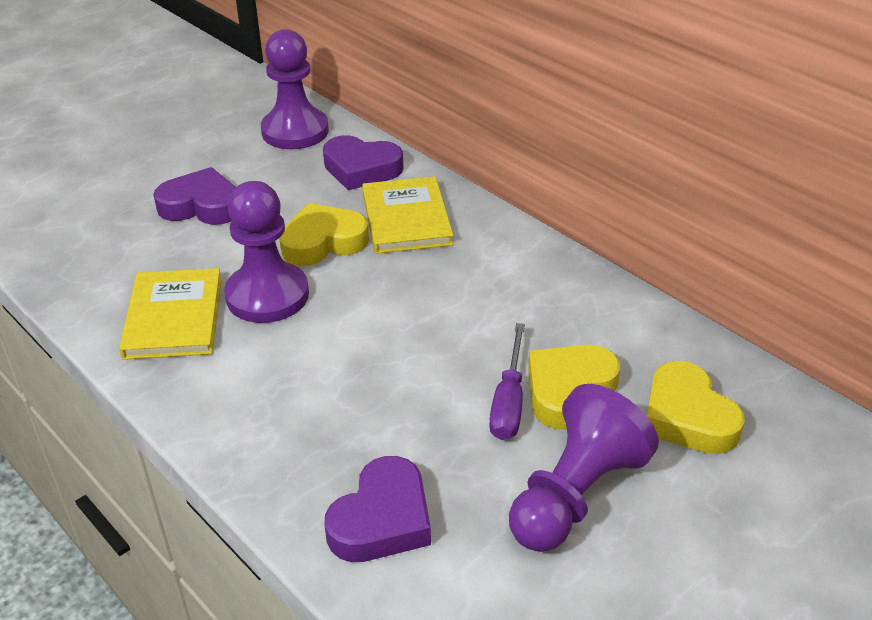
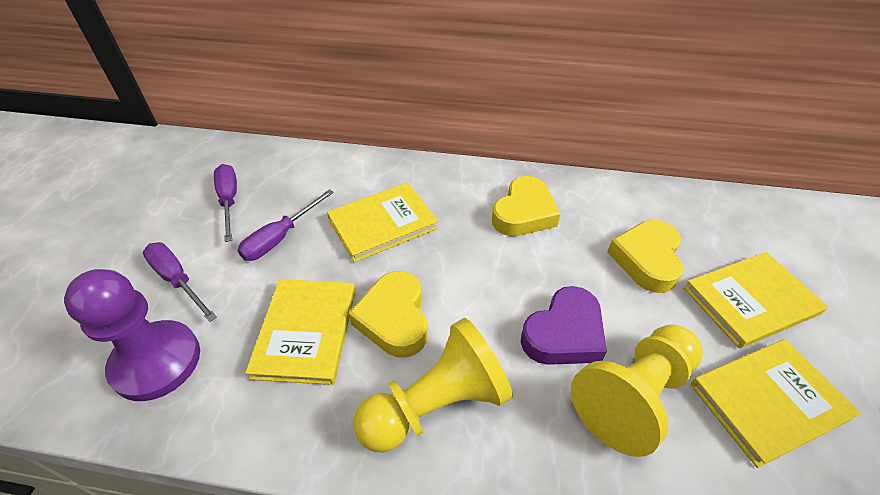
purple heart: [153,167,236,225] [323,135,403,190] [324,456,431,562] = 3 -> [521,286,607,365] = 1
purple pawn: [224,181,309,323] [261,29,329,149] [509,384,659,552] = 3 -> [64,269,200,401] = 1
purple screwdriver: [489,323,525,440] = 1 -> [143,242,217,322] [214,164,237,242] [237,189,334,261] = 3
yellow book: [119,268,222,360] [362,176,453,254] = 2 -> [245,279,355,385] [327,183,438,262] [684,252,828,348] [690,339,861,468] = 4
yellow pawn: none = 0 -> [353,318,513,453] [571,324,703,457] = 2

